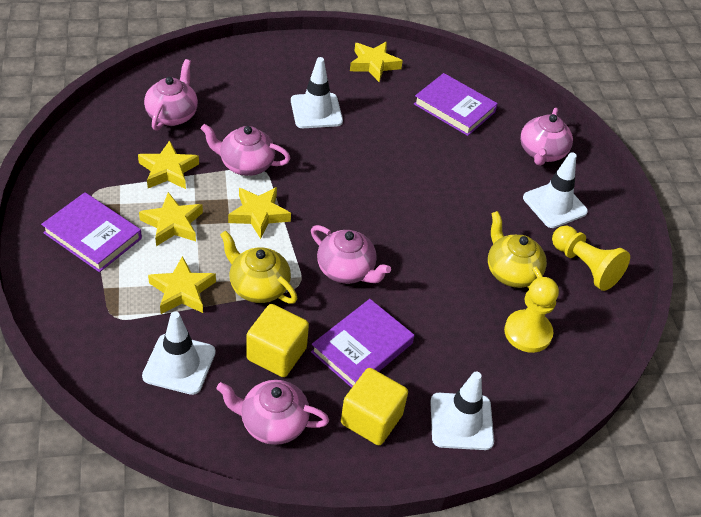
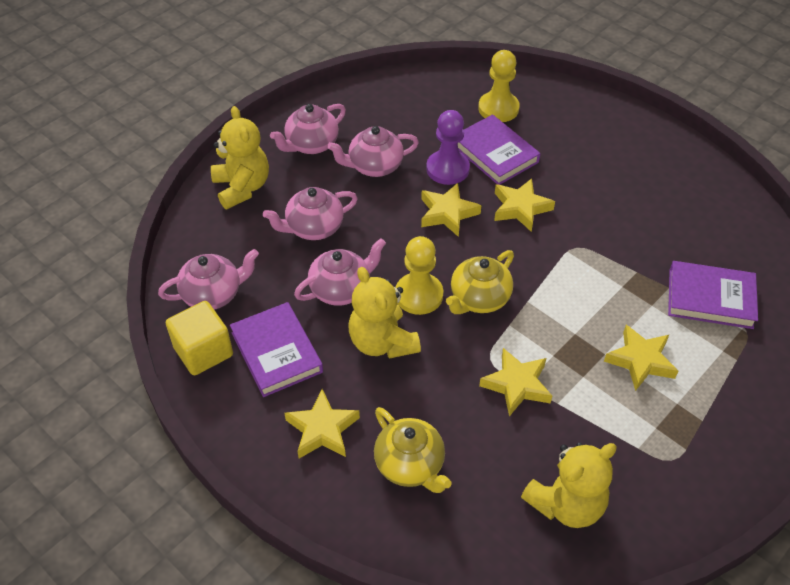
purple pawn: none = 0 -> [426,110,470,185] = 1
white traffic cone: [142,311,216,395] [291,57,343,128] [430,371,494,450] [523,152,588,228] = 4 -> none = 0
yellow cube: [246,304,309,377] [341,368,408,445] = 2 -> [166,301,233,375] = 1
yellow teddy bear: none = 0 -> [211,106,269,209] [349,267,421,359] [521,443,617,528] = 3

